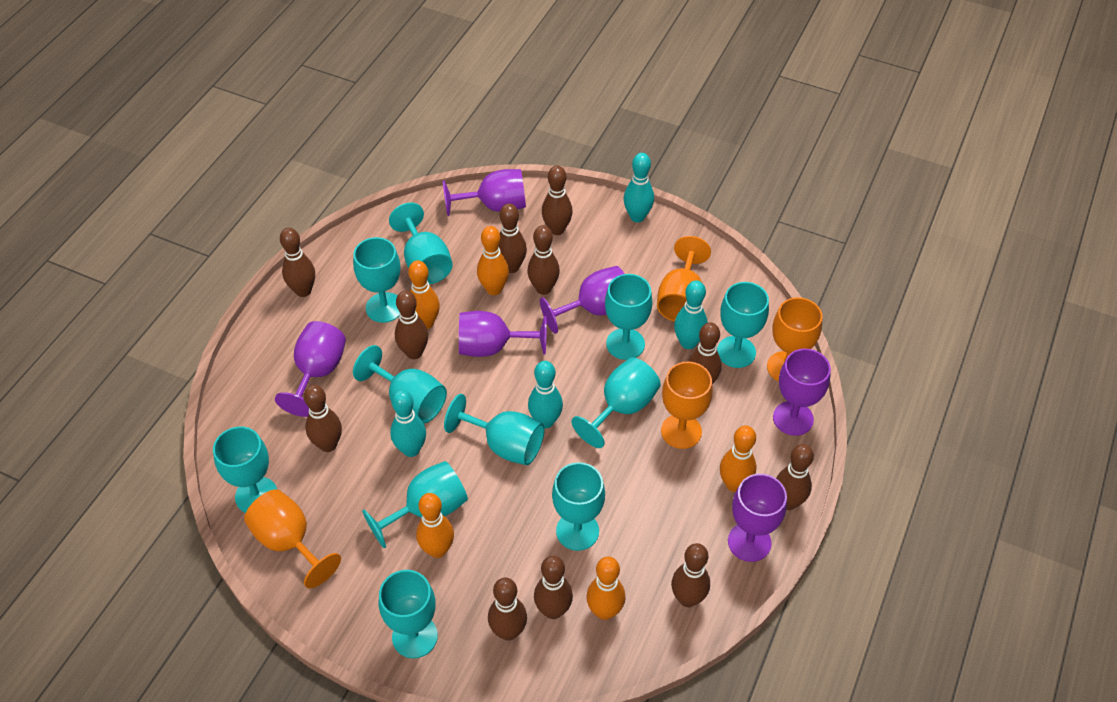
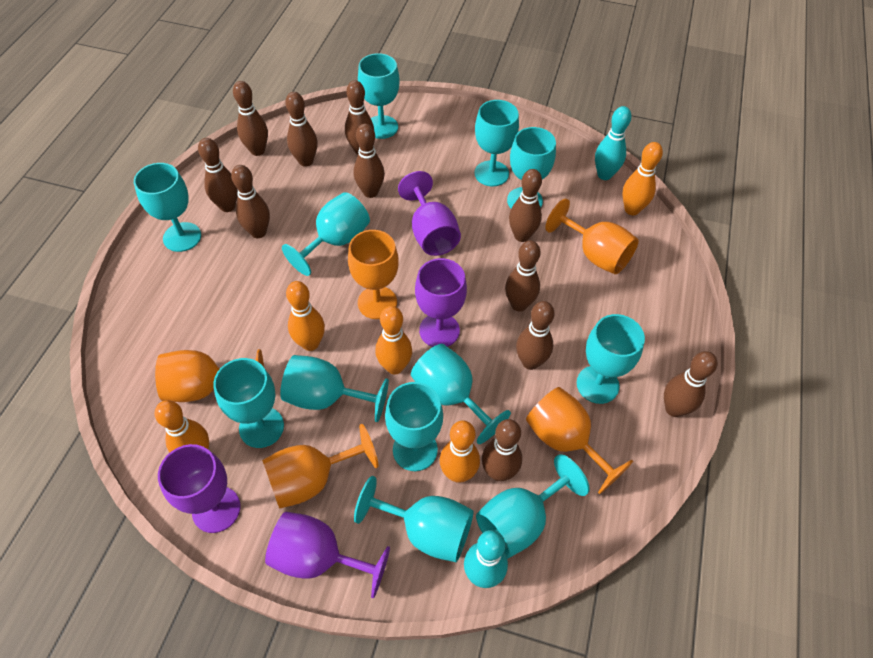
orange goblet: [244,489,341,589] [657,236,711,321] [661,362,713,449] [767,297,822,382] = 4 -> [155,349,264,402] [262,424,379,509] [348,230,399,319] [526,387,633,494] [545,199,639,274] = 5
purple goblet: [275,321,346,417] [443,169,526,216] [459,311,547,357] [540,266,624,334] [728,474,787,562] [773,349,831,436] = 6 -> [158,444,241,533] [265,512,390,598] [398,171,461,256] [415,258,467,347] = 4
turquoise bowling pin: [390,390,426,457] [528,361,563,428] [624,153,654,222] [674,280,708,349] = 4 -> [464,530,508,588] [595,106,631,180] = 2
turquoise goblet: [213,427,277,513] [353,237,400,323] [353,345,447,424] [362,461,468,548] [379,570,438,658] [389,202,453,284] [444,394,545,465] [552,462,605,551] [571,357,661,448] [605,274,652,360] [717,282,769,368] = 11 -> [134,163,201,252] [213,358,284,448] [280,355,389,422] [282,192,370,276] [354,476,474,562] [358,53,400,139] [385,382,443,471] [411,344,511,444] [475,100,519,186] [476,454,590,558] [507,127,556,208] [577,314,645,404] = 12

